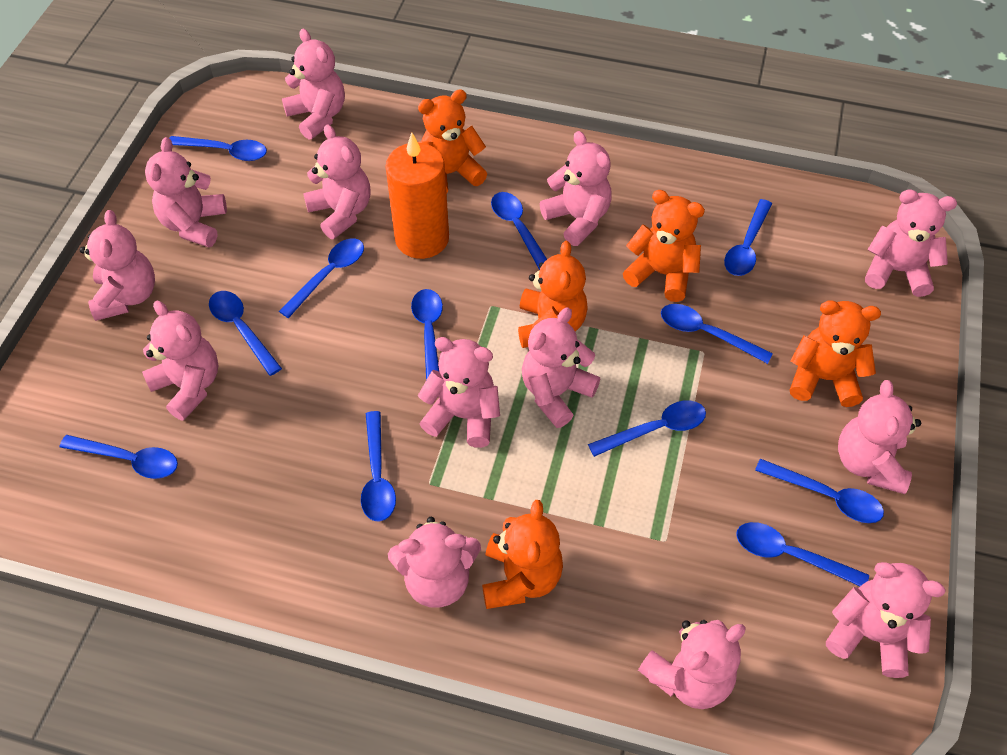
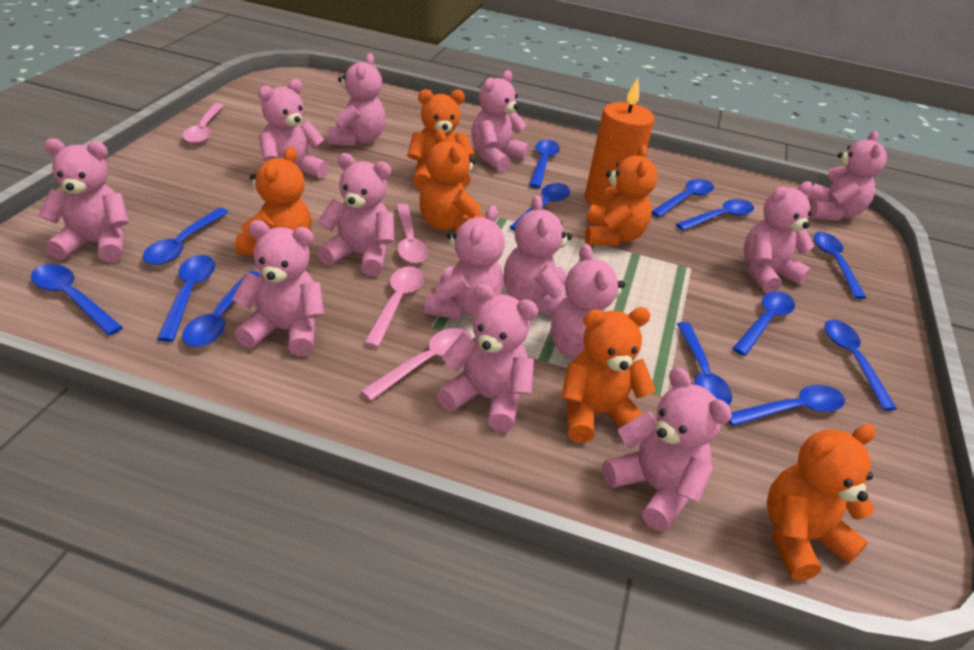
blue spoon: [60,435,178,479] [169,136,267,161] [209,291,282,376] [279,238,364,318] [361,411,396,522] [411,289,443,380] [491,192,547,270] [588,400,706,457] [661,304,773,364] [724,199,772,276] [736,522,869,586] [755,458,884,523] = 12 -> [31,264,123,335] [143,208,229,265] [157,255,215,342] [182,271,261,347] [510,183,570,231] [529,140,560,188] [651,179,714,217] [676,199,754,231] [677,322,732,405] [729,385,845,426] [732,291,795,356] [814,232,866,299] [824,319,897,411] = 13
orange teddy bear: [418,89,487,194] [482,500,563,609] [518,241,588,348] [623,190,705,302] [790,300,881,407] = 5 -> [235,147,312,256] [407,89,474,190] [419,129,485,233] [561,307,656,443] [585,145,658,246] [767,424,876,581] = 6
pink spoon: none = 0 -> [182,103,224,144] [360,328,472,401] [364,266,424,348] [396,204,428,264] = 4

